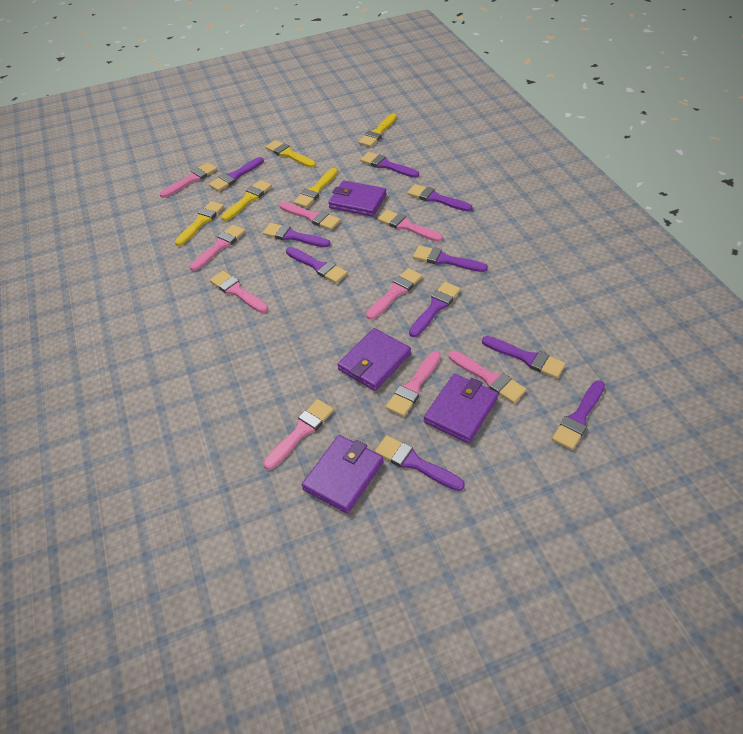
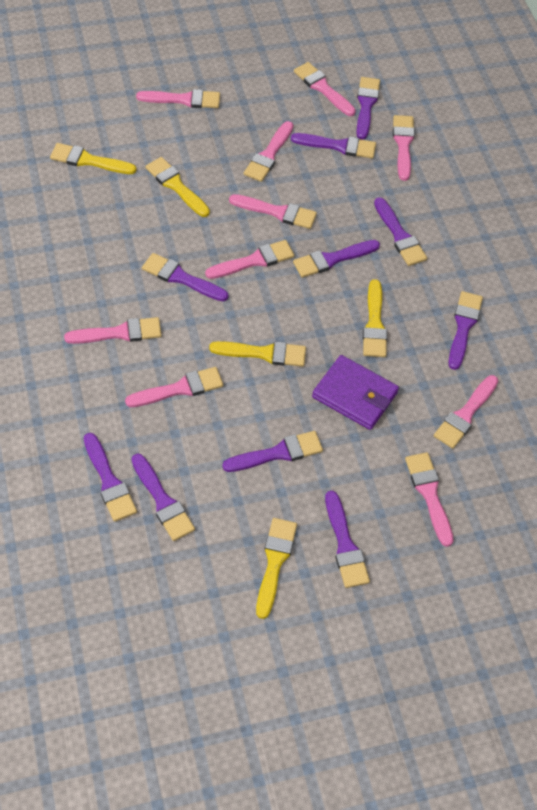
pink brush: [160,162,217,198] [190,225,246,271] [210,271,268,313] [263,399,334,470] [280,202,341,230] [366,268,422,320] [378,210,443,242] [386,351,441,417] [449,350,526,403] = 9 -> [64,317,162,344] [125,367,223,407] [136,89,220,108] [205,240,294,279] [229,194,317,229] [244,121,293,182] [294,62,356,116] [393,115,415,181] [405,452,454,547] [434,375,499,449] = 10
purple wallet: [302,435,384,514] [328,180,387,217] [337,328,411,391] [424,374,498,443] = 4 -> [312,355,399,430] = 1

